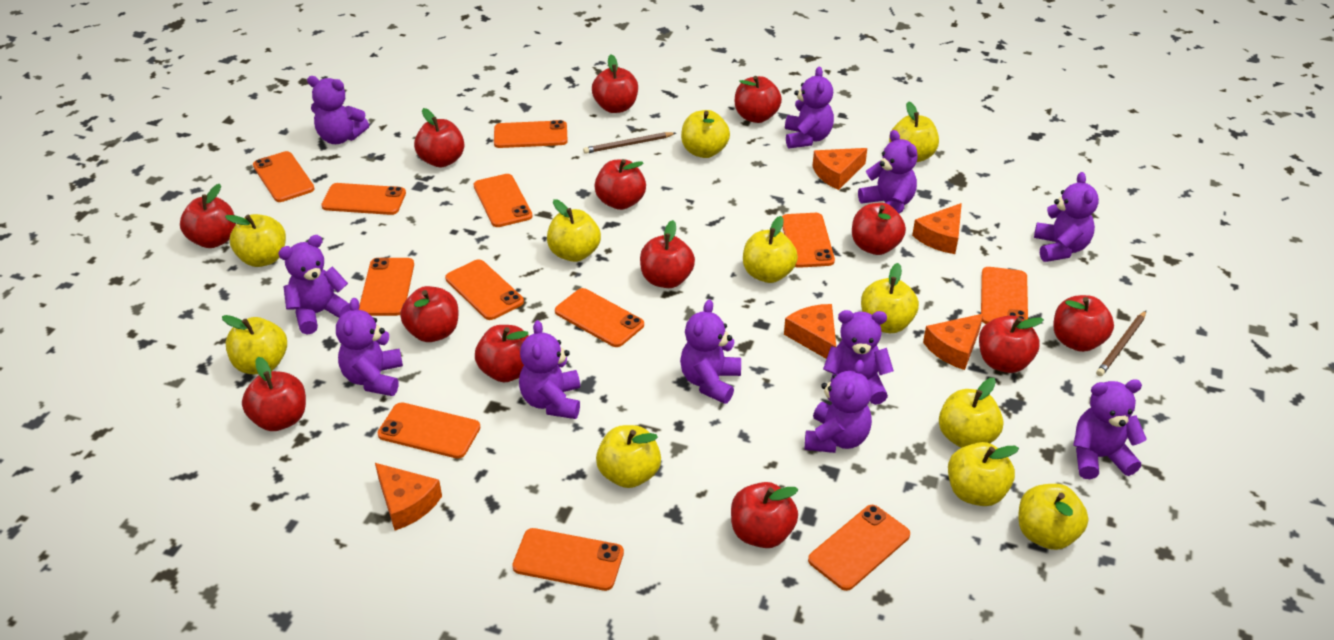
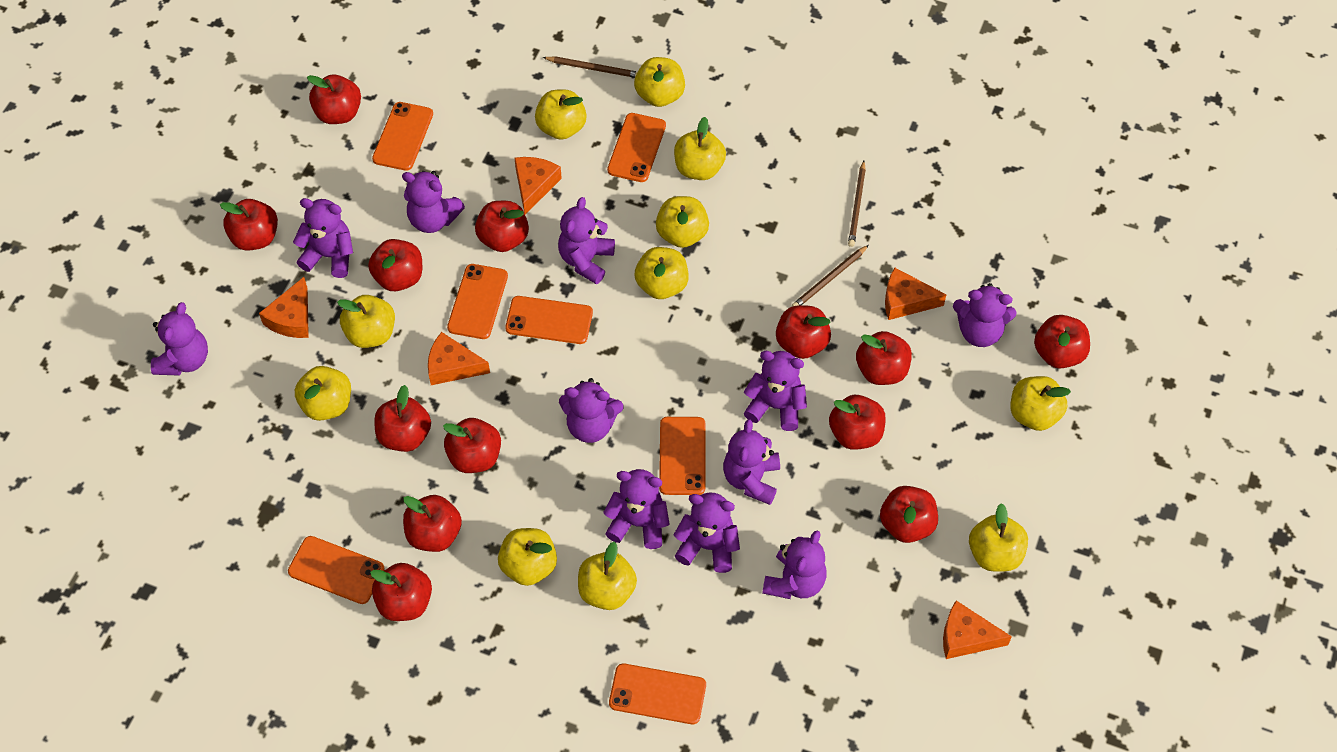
brown pencil: [583,132,676,154] [1096,311,1146,376] = 2 -> [542,56,637,78] [792,245,869,307] [848,161,866,247] = 3
orange phone: [253,151,315,202] [322,183,406,215] [359,258,414,316] [377,402,481,459] [445,259,524,320] [474,174,533,227] [494,120,568,148] [512,528,624,591] [555,288,644,347] [782,213,835,268] [808,505,910,591] [981,267,1028,324] = 12 -> [288,536,385,604] [372,102,433,171] [447,264,508,339] [505,296,593,344] [607,113,666,182] [609,664,706,724] [659,417,706,495] = 7

